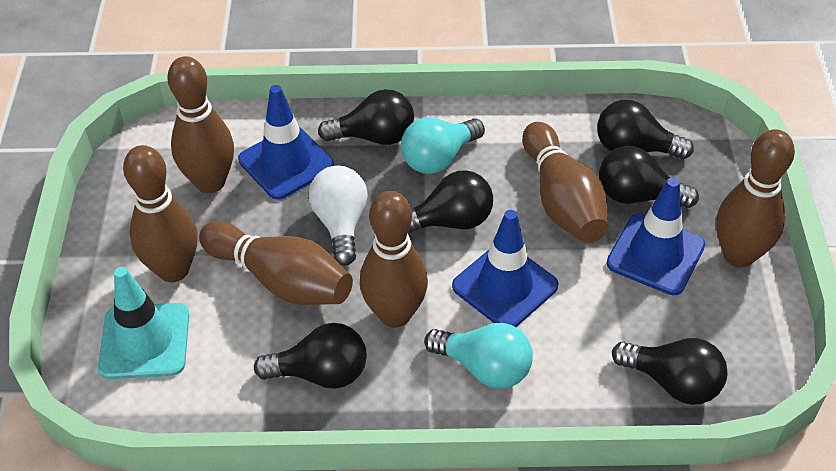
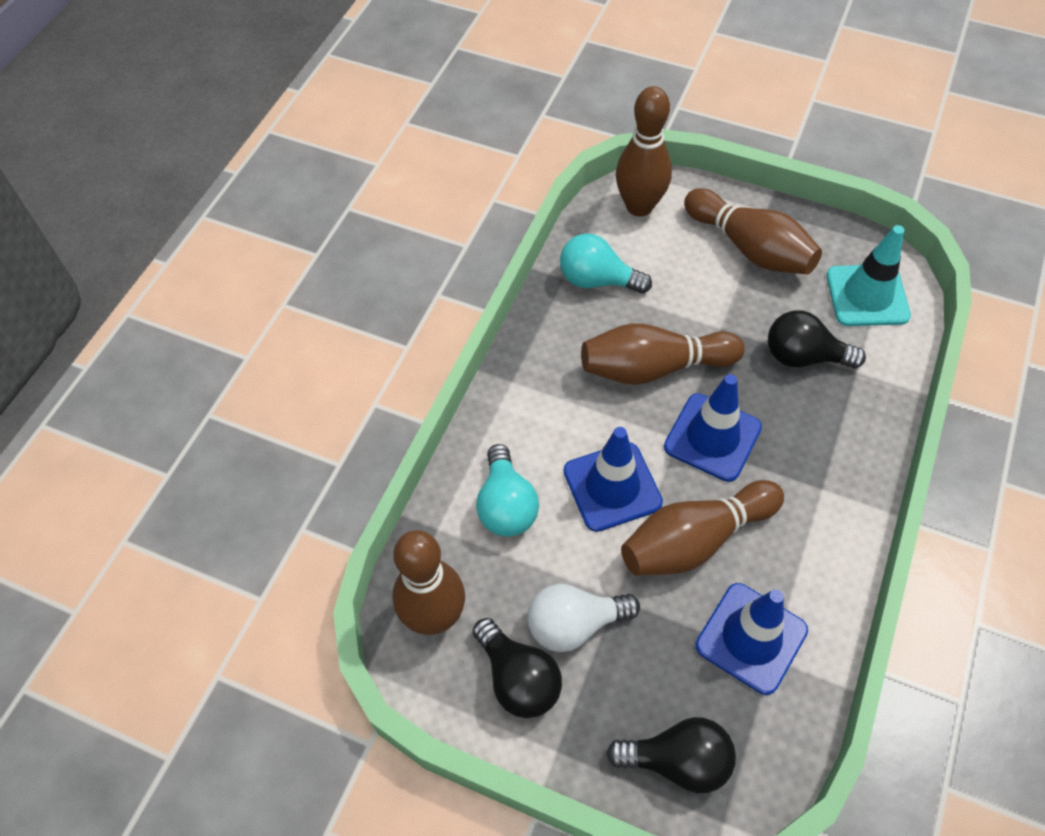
black light bulb: [254,323,367,389] [318,89,414,145] [408,170,493,233] [597,100,694,159] [599,146,699,208] [612,338,727,405] = 6 -> [473,618,562,718] [606,717,736,793] [768,310,866,368] = 3
brown bowling pin: [123,145,198,282] [167,56,234,193] [199,221,353,305] [360,191,428,328] [522,122,608,243] [716,129,795,268] = 6 -> [392,530,465,635] [581,323,745,385] [616,86,672,216] [621,480,784,576] [684,188,822,274] = 5

